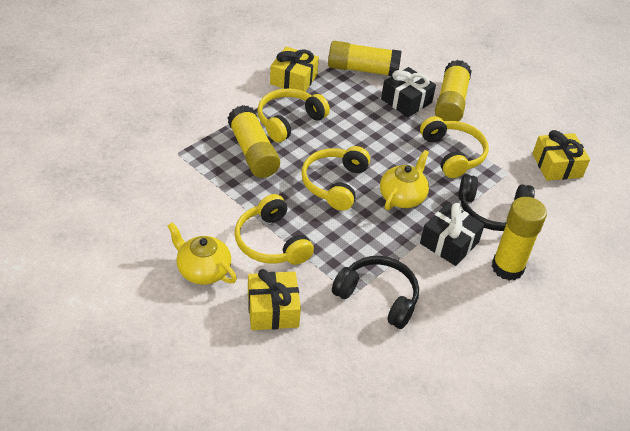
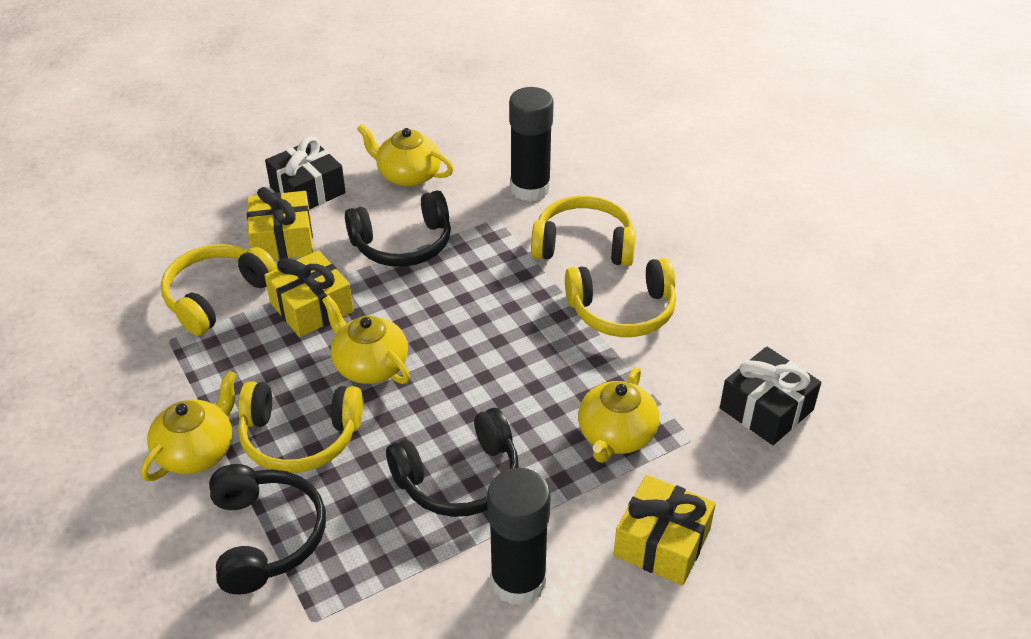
black glue stick: none = 0 -> [487,468,551,606] [509,87,554,202] = 2
black headphones: [332,256,419,329] [458,174,535,231] = 2 -> [209,464,326,594] [345,190,451,267] [386,408,519,517] = 3
yellow glue stick: [228,105,280,178] [328,41,401,76] [435,60,472,121] [491,197,547,280] = 4 -> none = 0
yellow teapot: [167,222,237,285] [380,150,429,210] = 2 -> [141,371,237,481] [322,295,410,384] [357,124,453,187] [578,367,659,463] = 4

